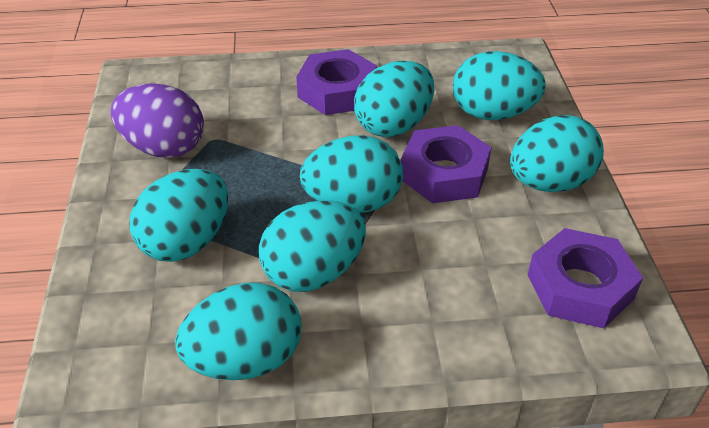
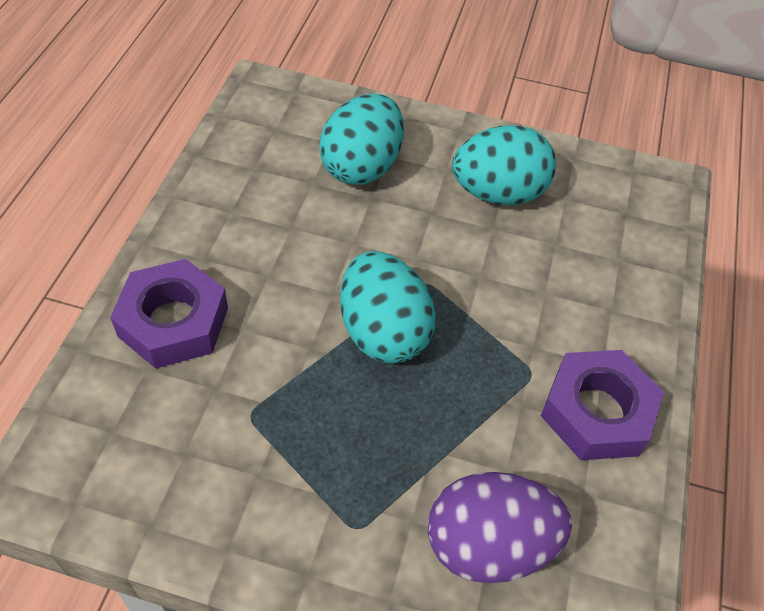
purple nut: [296,49,377,115] [401,125,492,203] [528,228,643,328] = 3 -> [110,259,228,369] [541,350,664,460] = 2
turquoise egg: [129,169,228,262] [175,283,302,380] [259,201,366,292] [300,135,403,213] [354,61,434,137] [453,51,546,120] [510,115,604,192] = 7 -> [319,94,404,185] [340,251,436,363] [452,125,556,205] = 3

